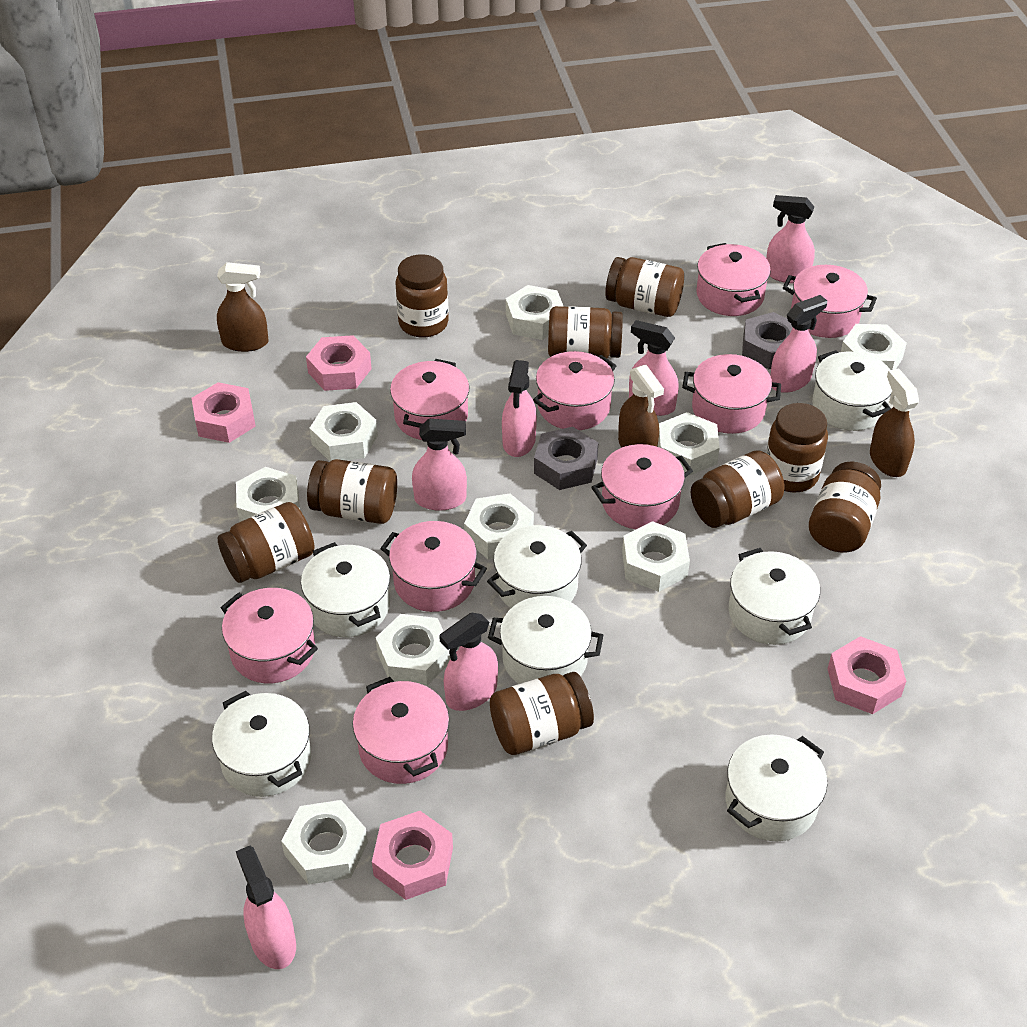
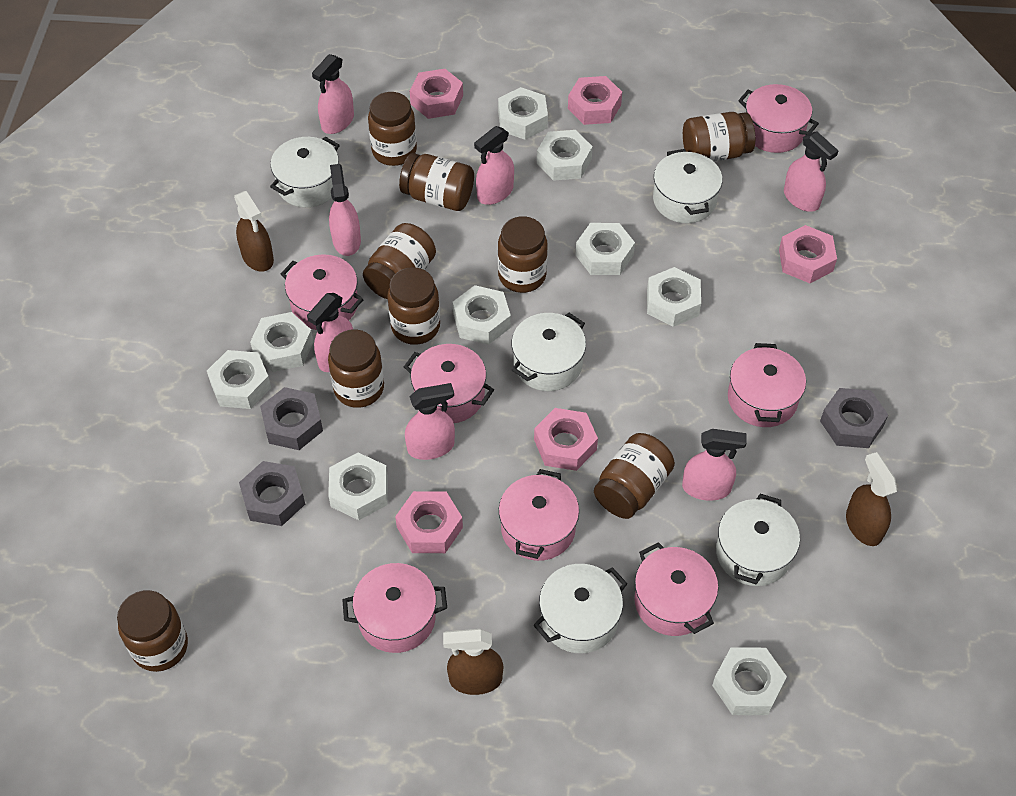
grey nut: [534,427,598,490] [742,312,793,369] = 2 -> [239,461,305,526] [260,387,323,450] [820,388,888,448] = 3
pink nut: [192,382,256,443] [306,335,372,391] [372,811,453,900] [828,636,906,714] = 4 -> [395,491,463,553] [410,69,463,119] [534,408,598,471] [568,76,622,125] [779,225,837,283] = 5
pink pot: [221,588,318,683] [353,677,449,784] [380,521,487,612] [390,359,469,440] [533,351,616,430] [591,444,693,529] [682,354,781,434] [696,243,771,316] [783,265,877,338] = 9 -> [281,254,364,330] [342,563,447,653] [404,344,494,423] [499,469,579,561] [634,542,718,636] [728,343,806,427] [738,84,819,153] = 7
white pot: [212,691,311,797] [301,542,390,637] [487,525,587,608] [488,596,603,684] [726,734,827,841] [729,548,820,645] [812,350,893,431] = 7 -> [270,137,340,207] [512,313,586,391] [533,564,628,653] [653,149,722,223] [716,494,800,586] = 5

